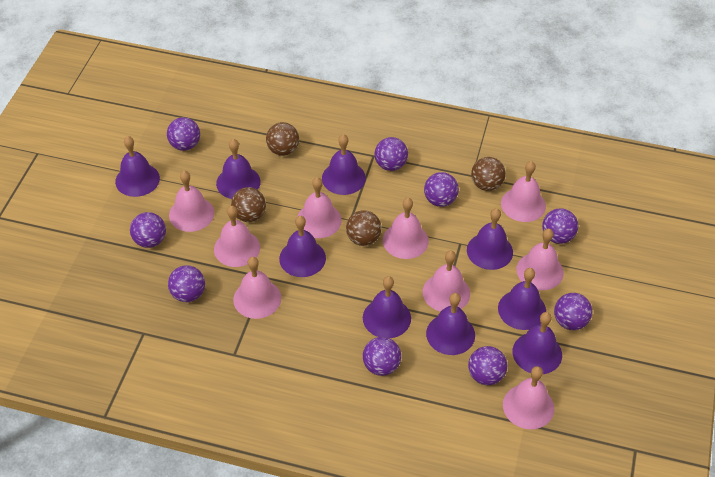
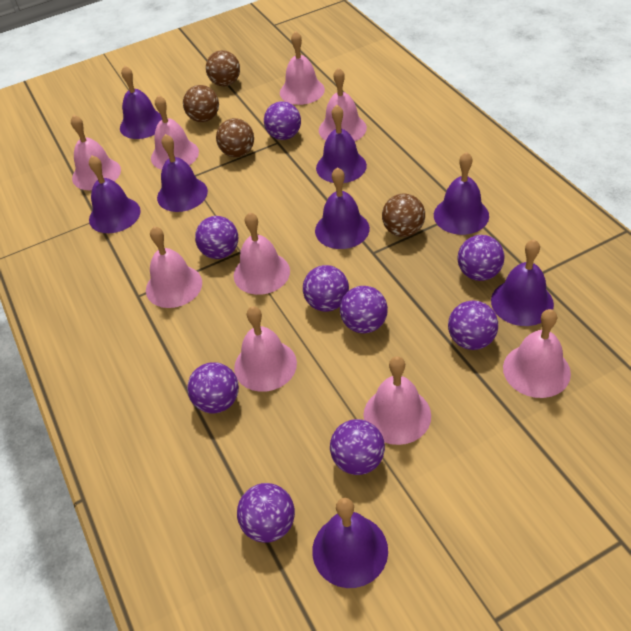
purple bell: [115,136,160,197] [216,139,261,199] [279,216,326,277] [322,134,366,195] [363,276,411,338] [426,293,475,355] [467,208,513,270] [498,268,546,330] [513,312,562,374] = 9 -> [89,156,141,233] [120,65,162,139] [157,134,208,212] [312,498,388,588] [315,167,370,249] [316,105,367,183] [434,152,489,235] [491,239,554,326] = 8

